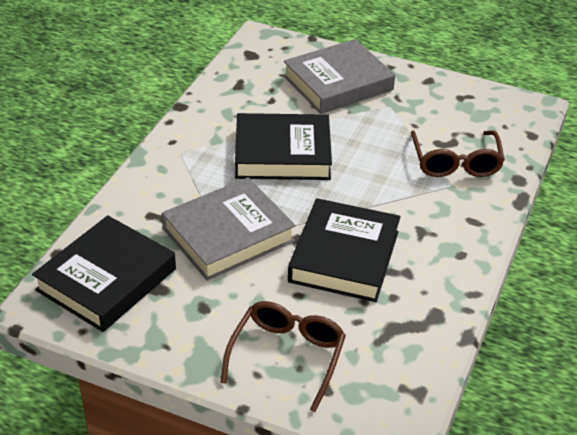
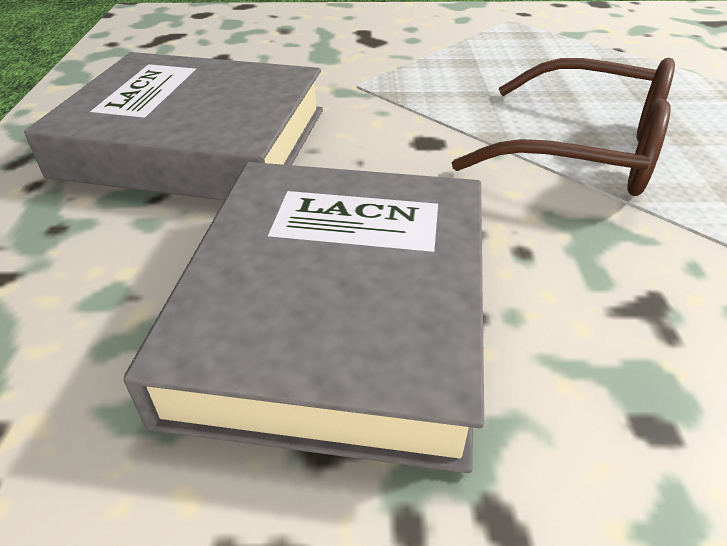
black book: [32,215,176,332] [235,113,332,180] [288,198,401,302] = 3 -> none = 0
brown glasses: [220,301,346,412] [411,130,505,177] = 2 -> [452,58,675,196] = 1

